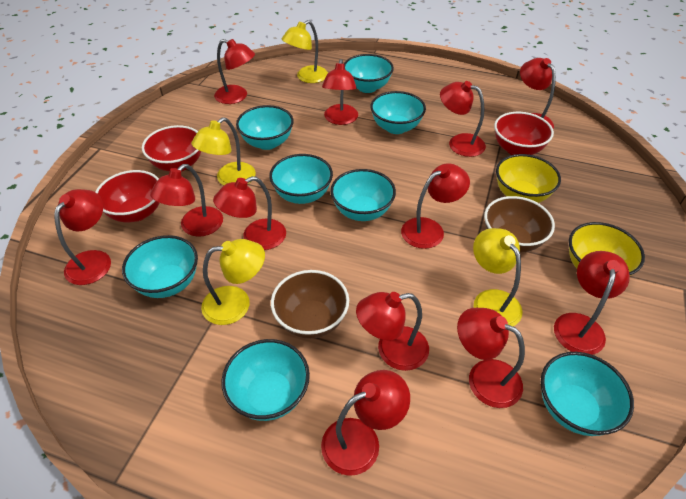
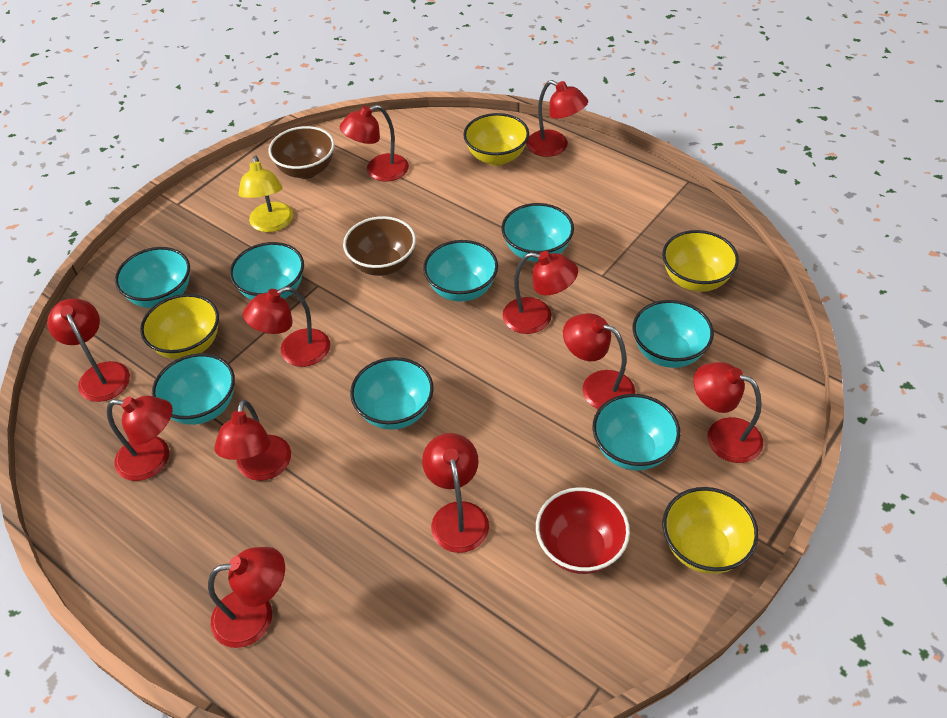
red bowl: [96,170,159,222] [142,125,201,171] [494,112,554,155] = 3 -> [536,487,630,574] = 1
red lamp: [54,189,111,285] [150,164,223,237] [213,176,286,250] [214,39,255,104] [321,370,410,476] [322,59,358,125] [356,292,429,371] [401,163,470,249] [440,81,486,157] [457,308,525,408] [520,58,556,129] [554,251,630,355] = 12 -> [47,298,130,402] [107,396,173,481] [208,547,285,648] [214,400,291,481] [243,287,330,367] [340,105,409,182] [422,433,489,553] [502,251,578,334] [526,80,588,157] [563,313,635,409] [693,362,763,463] = 11
yellow bowl: [496,154,561,203] [569,222,645,276] = 2 -> [140,294,219,359] [463,113,529,166] [662,230,739,292] [662,487,759,574] = 4
yellow lamp: [191,117,256,185] [201,239,265,325] [282,20,328,83] [473,228,523,326] = 4 -> [238,155,293,232] = 1

